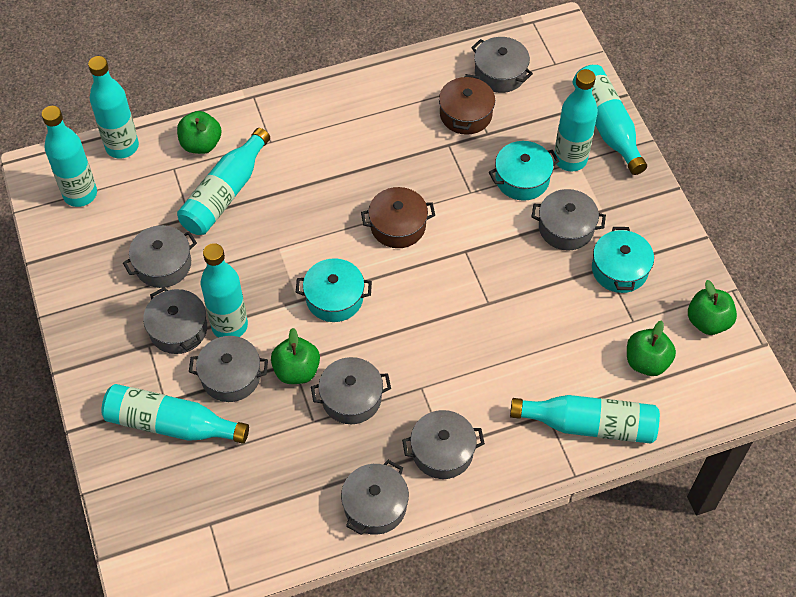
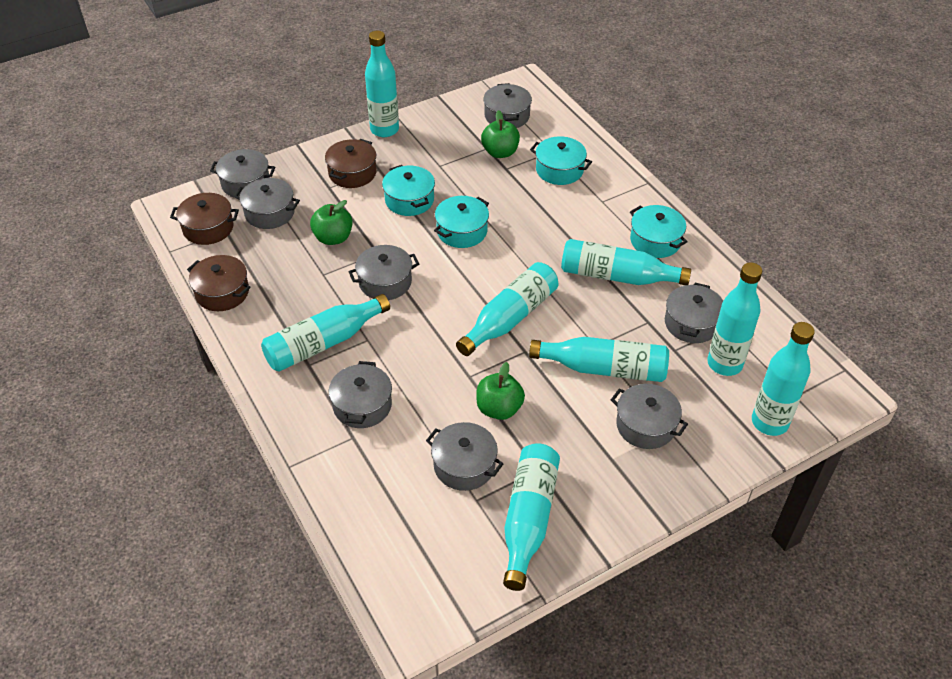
brown pot: [361,187,435,248] [439,74,495,135] = 2 -> [170,193,239,245] [187,255,251,311] [325,139,376,188] = 3
green apple: [177,111,221,154] [271,328,320,384] [627,320,676,376] [688,280,737,335] = 4 -> [310,200,353,245] [476,362,525,420] [481,110,520,158] = 3
turquoise pot: [296,258,372,322] [489,141,559,201] [592,227,654,293] = 3 -> [382,165,435,216] [434,196,489,248] [530,136,592,185] [630,205,688,258] = 4

